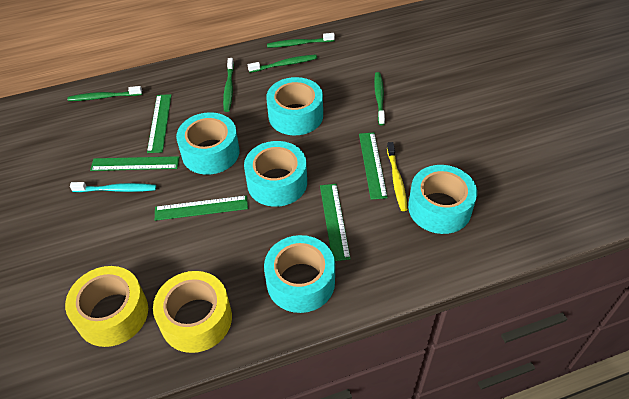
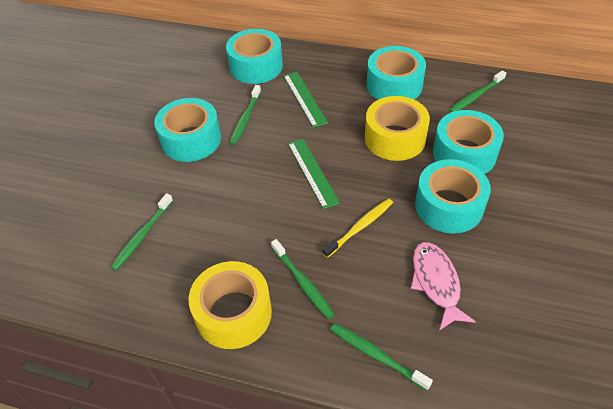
green ruler: [90,156,179,171] [147,94,172,153] [155,195,248,221] [320,184,351,261] [359,132,388,200] = 5 -> [284,72,328,128] [288,139,340,209] = 2
pink fish: none = 0 -> [411,242,476,330] = 1
turquoise toothbrush: [70,182,156,192] = 1 -> none = 0

